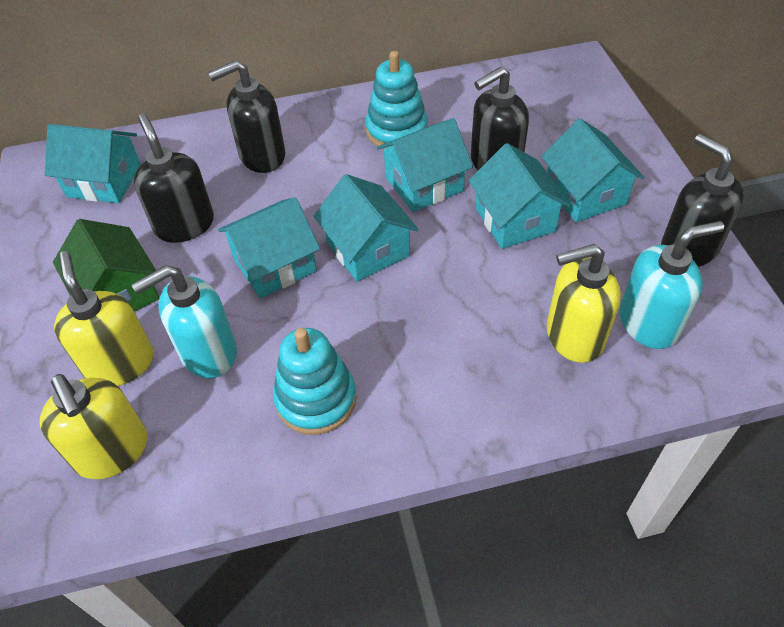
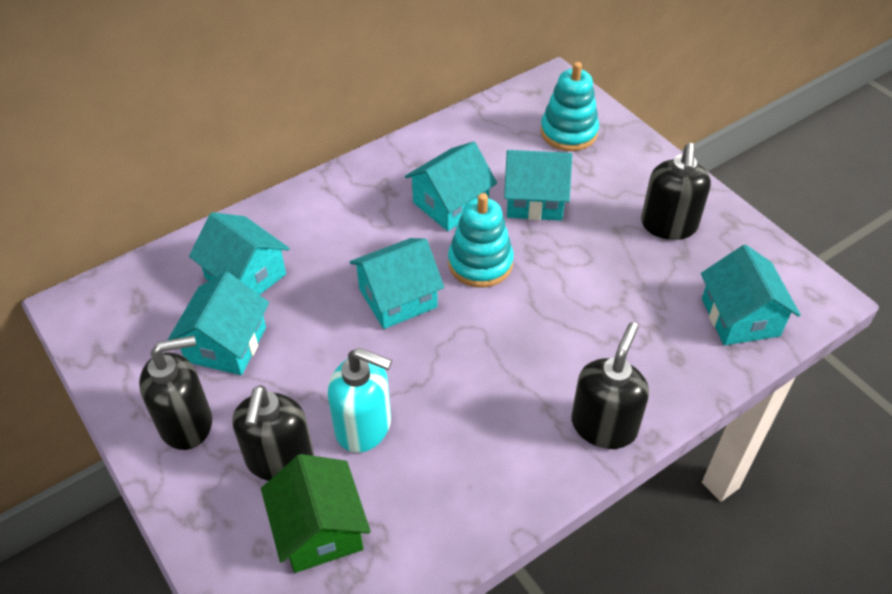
turquoise soap dispenser: [131,265,237,378] [619,221,724,349] = 2 -> [328,348,392,453] = 1
yellow soap dispenser: [39,374,147,479] [54,251,154,386] [547,244,621,363] = 3 -> none = 0

